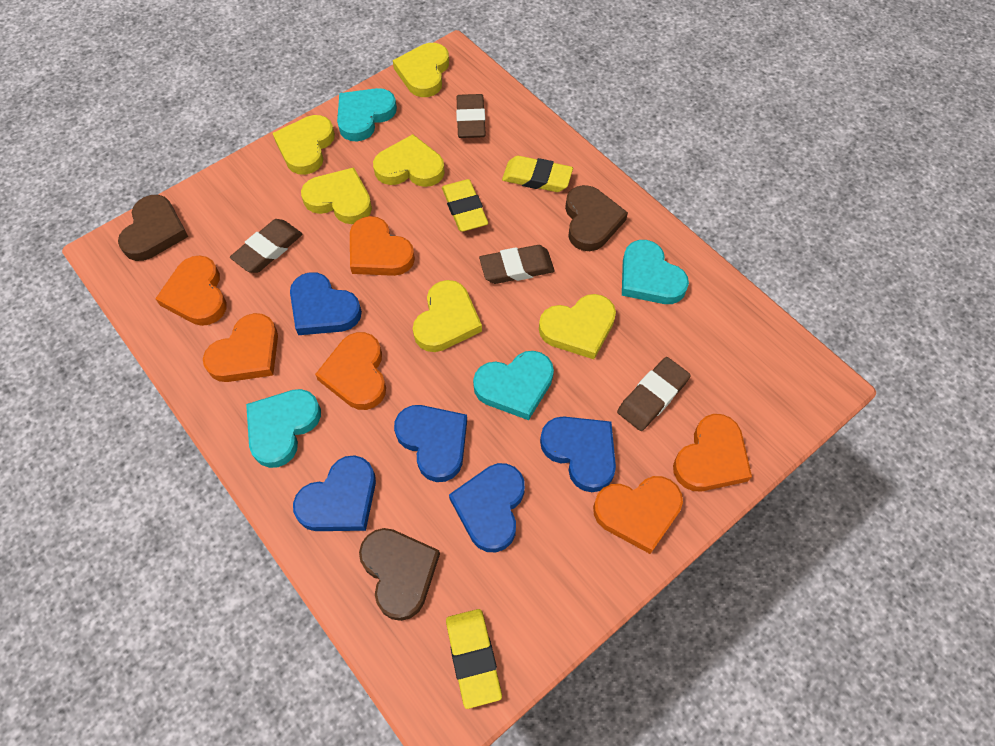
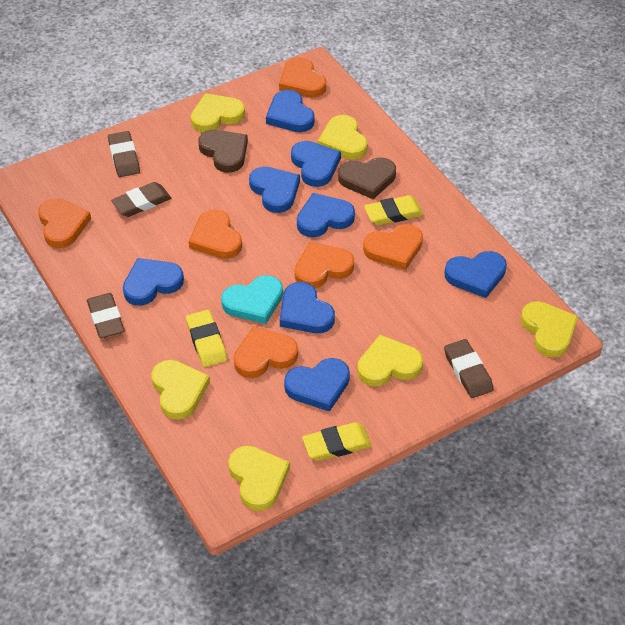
blue heart: [290,272,362,335] [293,455,376,531] [394,405,467,482] [449,463,525,552] [540,416,616,492] = 5 -> [123,258,184,306] [249,167,300,213] [266,90,315,132] [280,282,335,333] [284,358,350,412] [291,141,341,187] [297,193,355,237] [444,251,507,298] = 8
brown heart: [118,195,188,261] [359,528,440,621] [565,185,628,251] = 3 -> [198,130,248,173] [338,157,396,199] = 2
turquoise heart: [246,389,321,468] [337,88,397,141] [473,351,554,420] [622,240,689,304] = 4 -> [221,275,283,324] = 1

